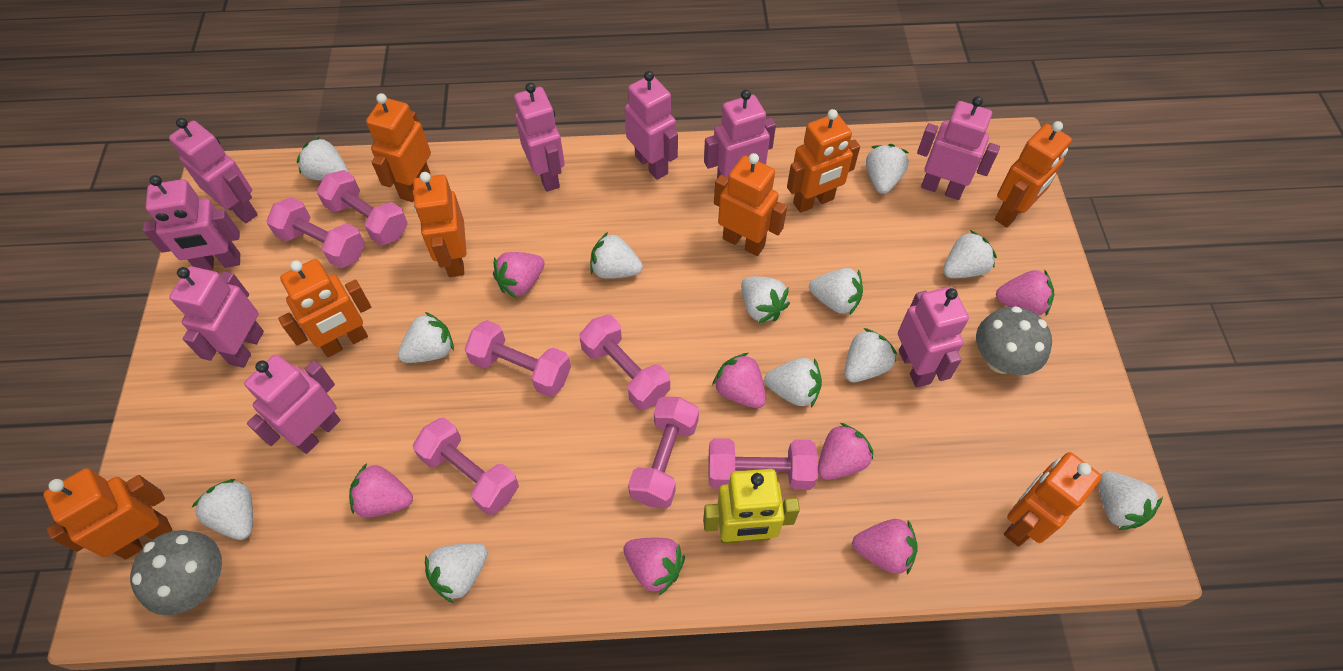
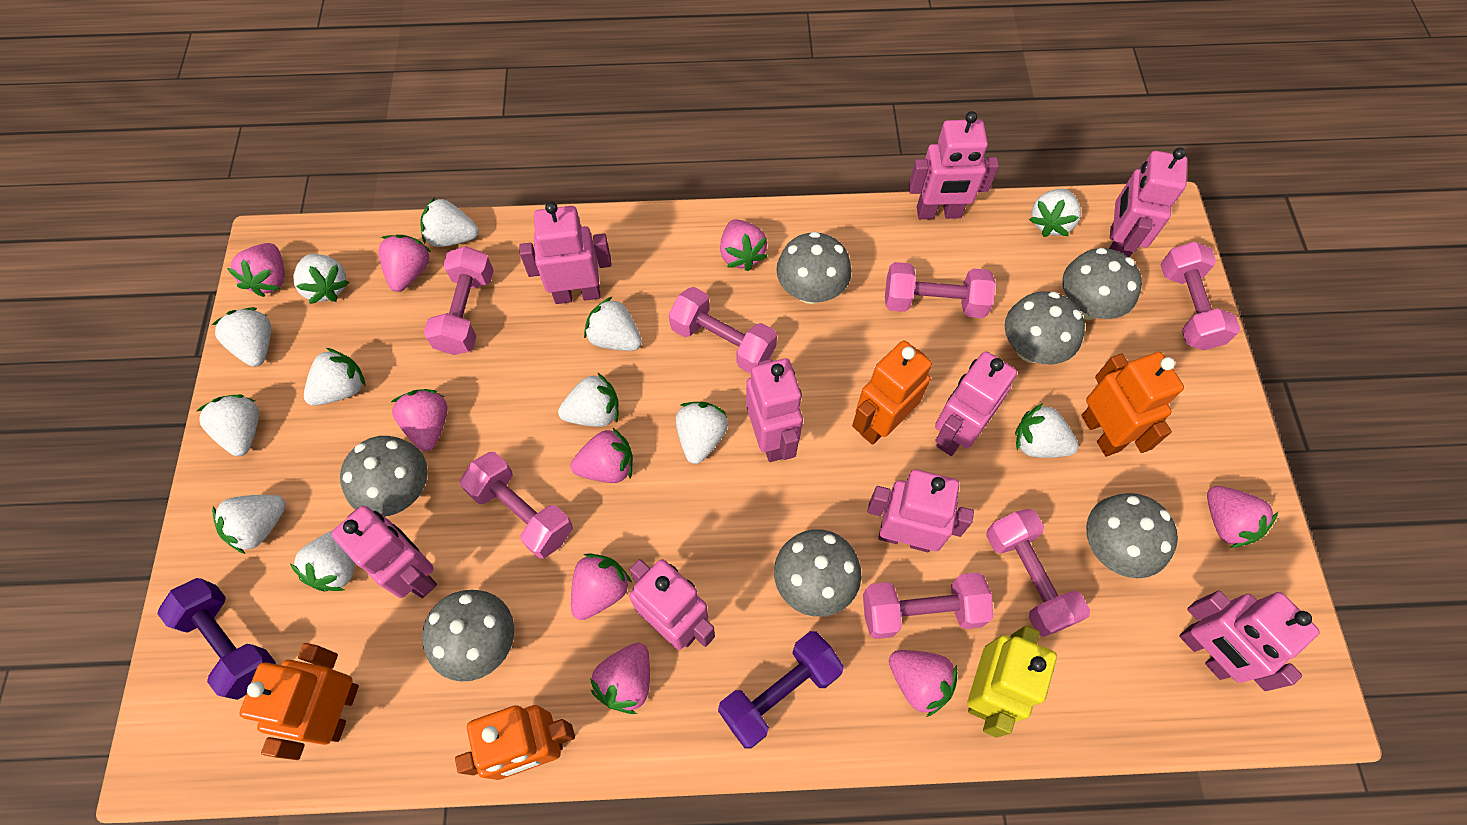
grey mushroom: [130,530,222,615] [976,306,1052,375] = 2 -> [340,436,428,517] [422,590,514,681] [774,529,861,617] [776,231,851,304] [1005,291,1085,364] [1062,248,1142,320] [1086,493,1178,578] = 7
orange robot: [44,468,173,559] [278,259,371,357] [366,93,431,202] [413,172,466,277] [714,153,787,256] [787,109,860,213] [995,121,1072,227] [1004,452,1102,547] = 8 -> [239,643,359,760] [455,705,575,780] [852,340,932,445] [1081,352,1184,456] = 4
pink strawberry: [349,463,413,517] [493,252,545,298] [623,538,685,595] [712,353,766,408] [818,423,873,480] [852,519,918,574] [996,270,1054,316] = 7 -> [227,243,285,297] [379,235,432,292] [391,389,448,451] [571,428,633,483] [571,554,632,620] [590,643,650,714] [720,219,767,271] [889,650,957,717] [1207,486,1278,548] = 9
purple dumbbell: none = 0 -> [157,578,276,700] [718,631,844,749] = 2

